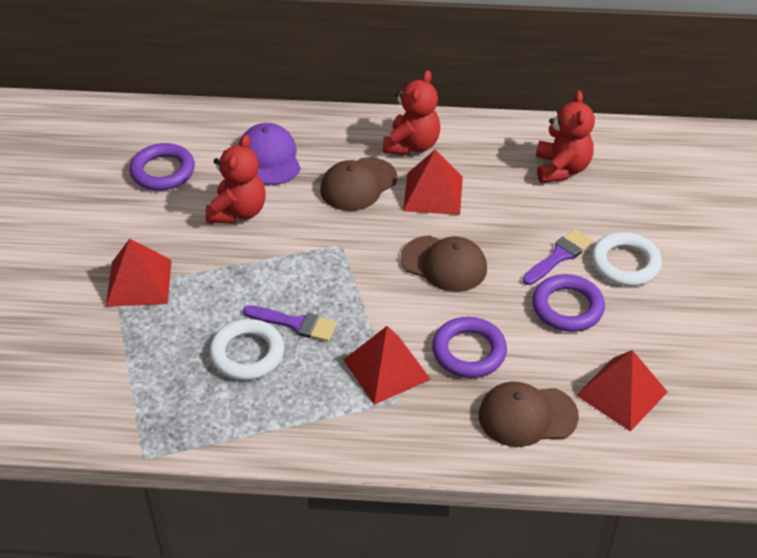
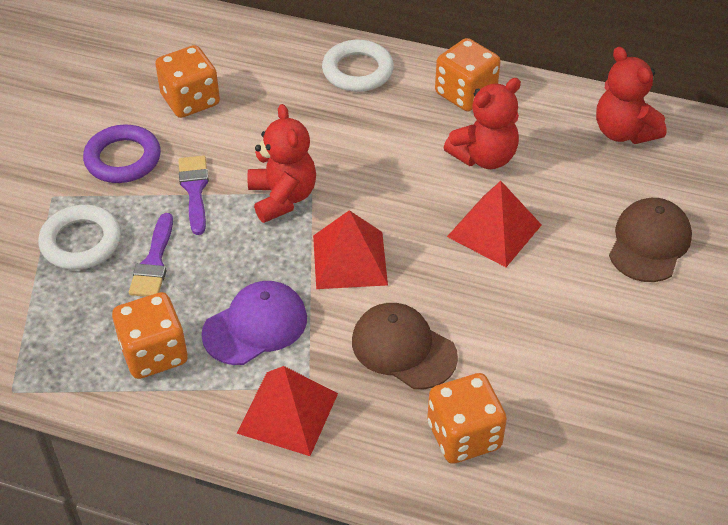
brown cap: [320,157,397,211] [401,235,487,292] [479,382,579,447] = 3 -> [352,303,458,389] [609,198,692,282] = 2
orange dice: none = 0 -> [112,292,188,379] [155,45,220,118] [427,373,507,464] [435,38,501,111] = 4
purple ring: [130,143,195,191] [432,317,507,378] [532,274,605,332] = 3 -> [83,125,161,183] = 1
red pyramid: [106,239,172,307] [343,326,431,405] [403,149,463,215] [576,350,667,432] = 4 -> [237,366,338,456] [313,210,388,289] [447,181,542,267] = 3

